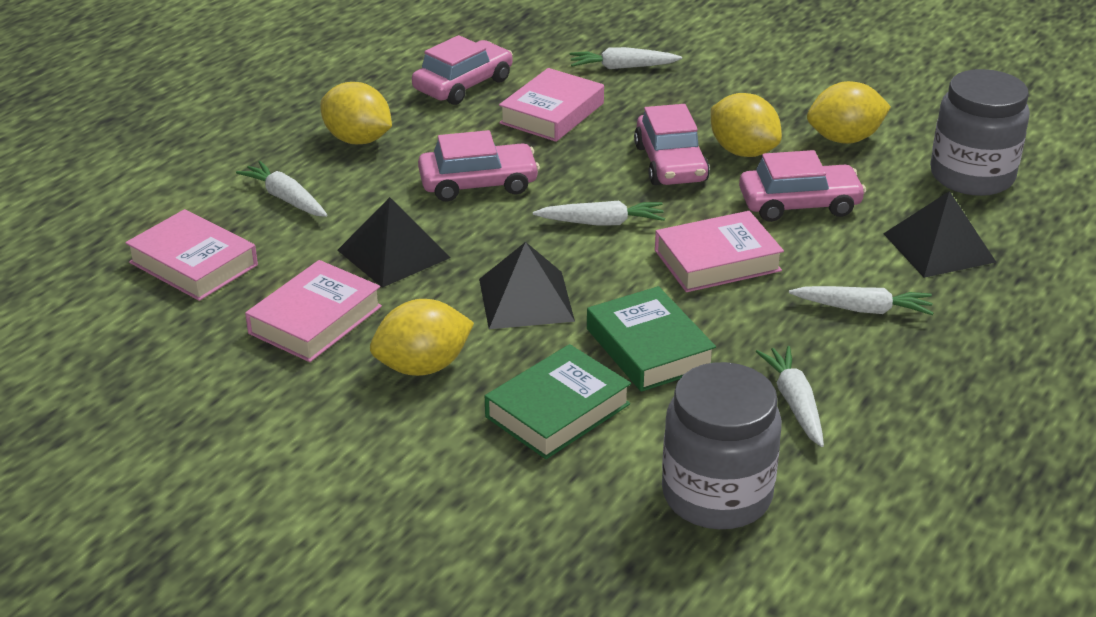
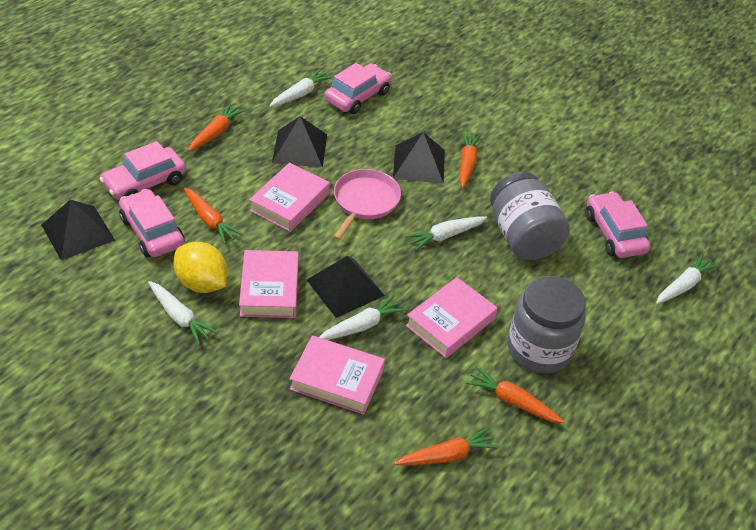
black pyramid: [337,197,451,288] [479,242,575,329] [883,191,996,278] = 3 -> [41,200,115,260] [272,116,327,167] [307,256,385,318] [393,132,445,184] = 4
green book: [485,344,631,459] [587,286,716,392] = 2 -> none = 0
orange carrot: none = 0 -> [184,187,243,244] [188,103,246,151] [394,427,500,466] [460,132,481,188] [466,366,564,423] = 5
pink pan: none = 0 -> [333,169,401,240] = 1
yellow lemon: [320,82,392,144] [370,299,474,376] [711,93,782,157] [807,81,891,144] = 4 -> [174,242,228,293] = 1

